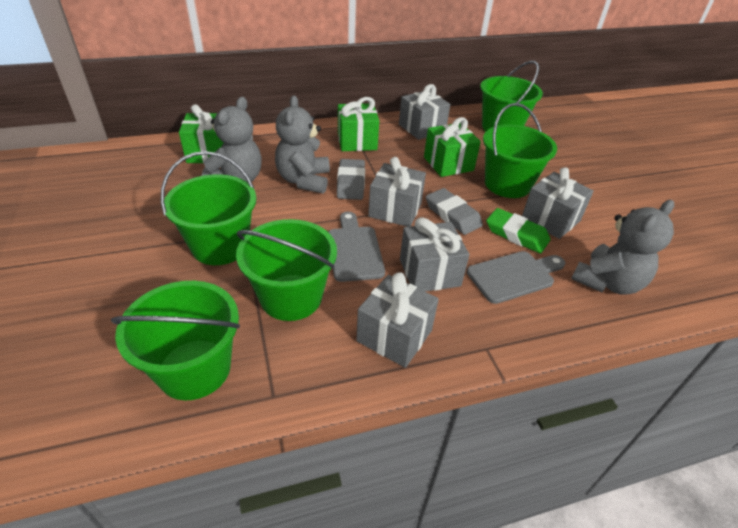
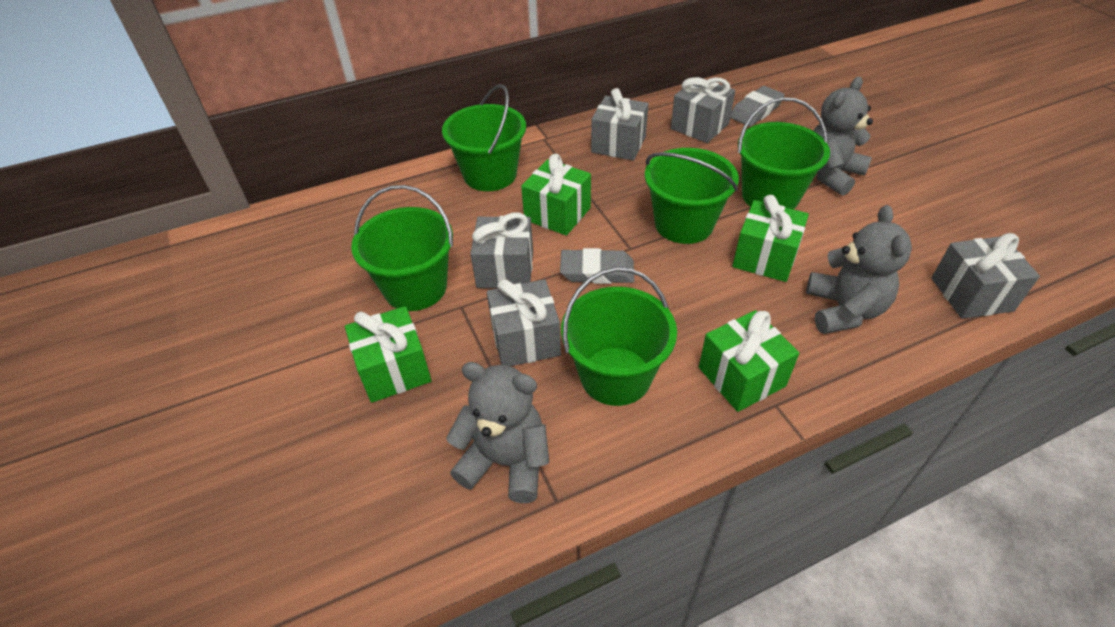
green eraser: [486,208,550,254] = 1 -> none = 0
green gift: [179,104,224,163] [338,97,379,151] [424,117,481,177] = 3 -> [345,306,431,403] [521,154,591,236] [699,310,799,412] [733,195,809,282] = 4
grey cutting board: [329,212,385,282] [467,251,565,304] = 2 -> none = 0

